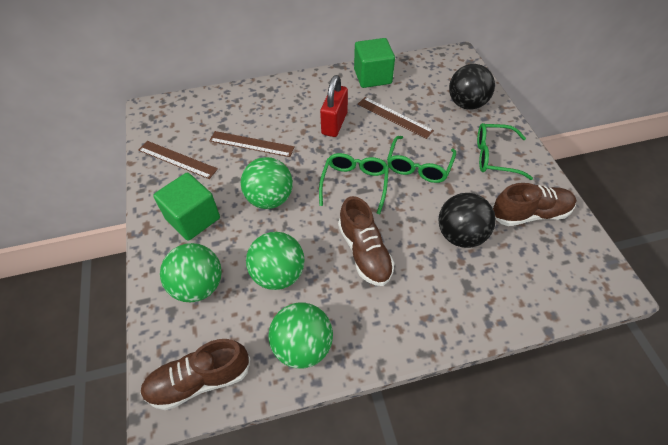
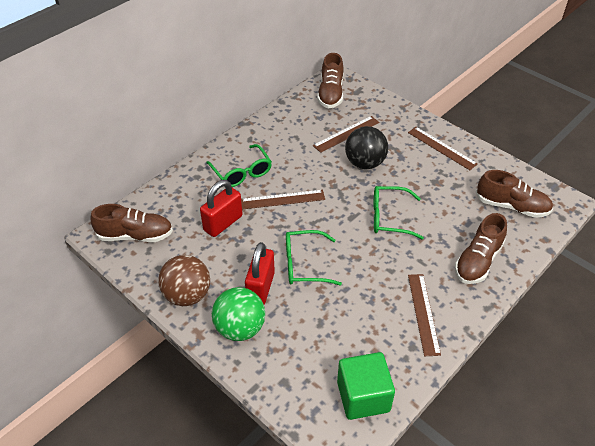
black ball: [438,193,496,248] [449,64,495,110] = 2 -> [345,126,388,169] = 1
brown ball: none = 0 -> [158,255,210,306] = 1
brown ruler: [138,141,218,179] [209,131,295,157] [357,97,434,139] = 3 -> [241,190,325,210] [313,116,380,153] [408,127,478,170] [408,274,441,356] = 4
brown shoe: [140,339,250,410] [338,196,395,286] [492,183,576,226] = 3 -> [90,204,173,242] [317,53,343,108] [455,213,507,284] [476,170,553,218] = 4
green ball: [160,243,222,302] [241,157,293,209] [246,232,305,290] [268,303,333,368] = 4 -> [212,287,265,341] = 1
green cube: [153,173,220,241] [354,38,395,88] = 2 -> [337,352,395,420] = 1
red padlock: [320,75,348,137] = 1 -> [200,180,243,237] [245,242,275,304] = 2

